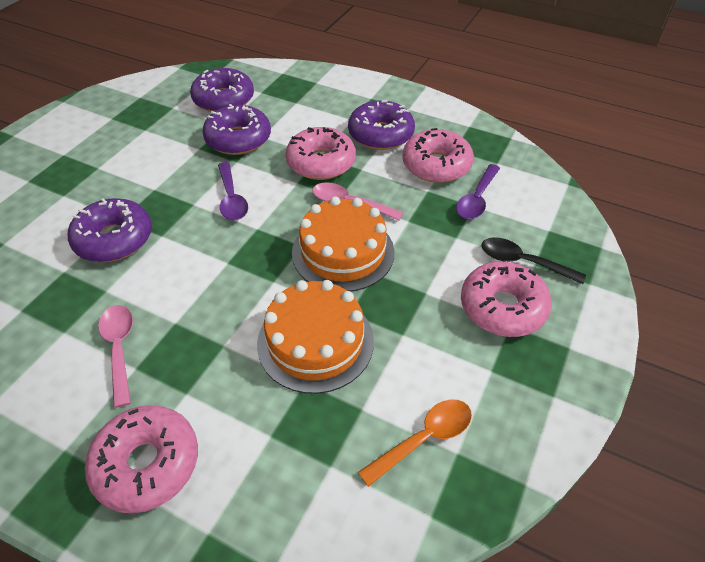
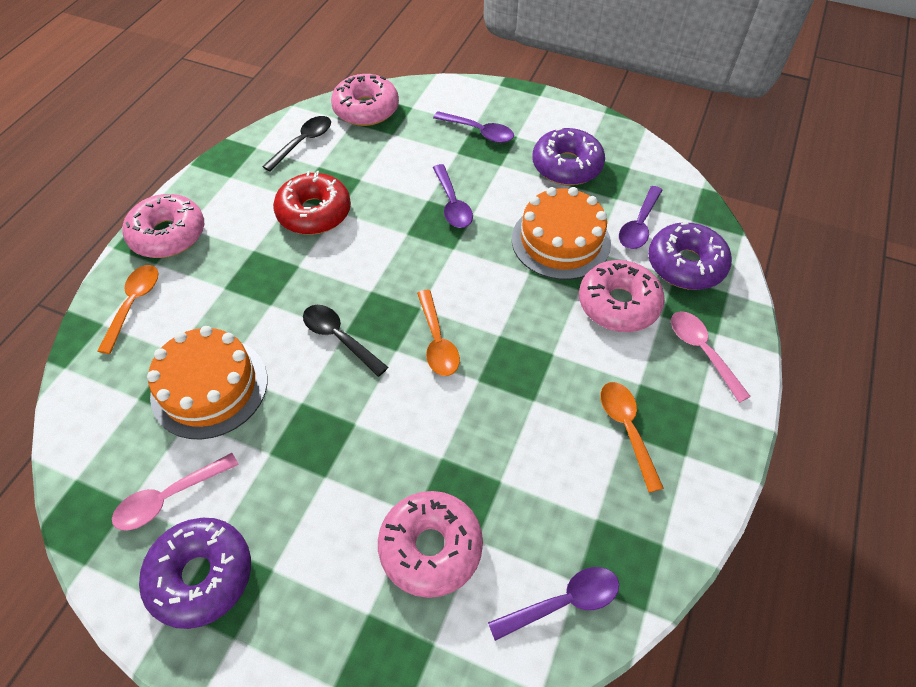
black spoon: [481,237,586,284] = 1 -> [262,116,331,172] [303,305,388,377] = 2
orange spoon: [358,400,472,487] = 1 -> [98,265,158,354] [417,290,460,376] [600,382,664,493] = 3
purple donut: [68,198,152,262] [190,68,254,112] [202,104,271,155] [348,100,415,150] = 4 -> [139,518,251,629] [532,127,605,185] [648,222,732,290] = 3
purple spoon: [218,162,248,220] [456,164,500,219] = 2 -> [433,111,514,143] [433,164,473,228] [488,567,619,641] [619,186,663,249] = 4
red donut: none = 0 -> [273,171,351,235] = 1

